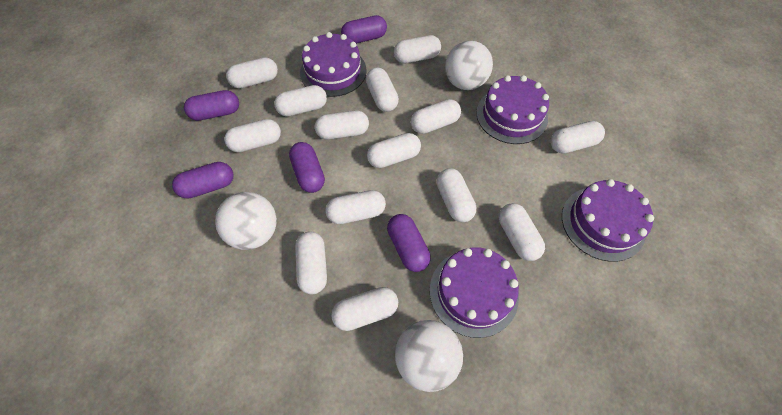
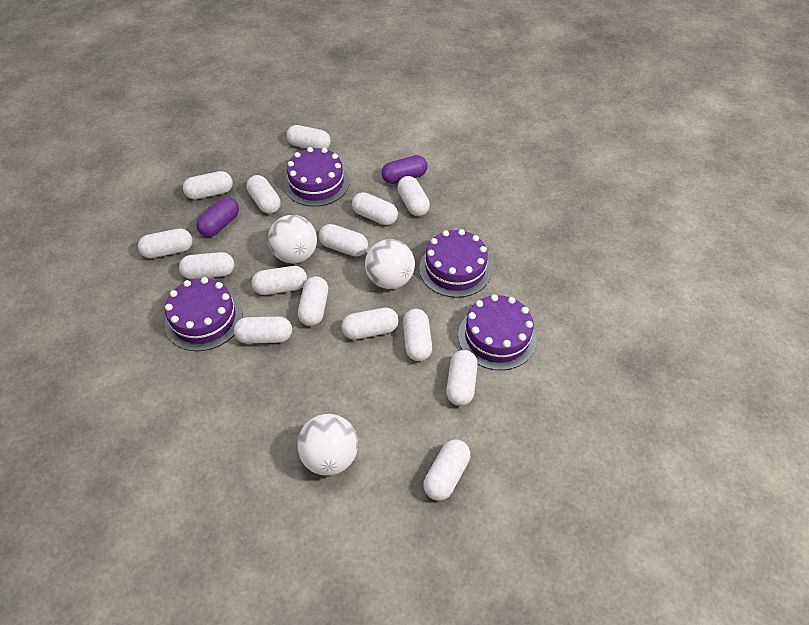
purple capsule: [172,162,234,199] [184,90,239,121] [289,142,325,193] [341,15,387,44] [387,214,431,272] = 5 -> [196,197,239,237] [381,155,427,184] = 2
white capsule: [224,119,281,152] [226,57,278,88] [274,85,327,117] [295,231,327,294] [315,111,369,140] [325,190,386,224] [331,287,398,331] [366,67,399,112] [367,133,421,168] [394,35,441,64] [411,99,461,134] [437,168,476,222] [499,203,545,261] [551,121,605,154] = 14 -> [138,229,192,258] [179,252,234,279] [183,171,233,199] [233,316,292,344] [246,175,281,214] [252,266,307,295] [286,125,331,148] [298,276,328,326] [319,224,368,256] [342,307,399,340] [352,192,398,225] [397,176,430,216] [403,309,432,361] [424,439,470,501] [446,350,478,406] = 15

